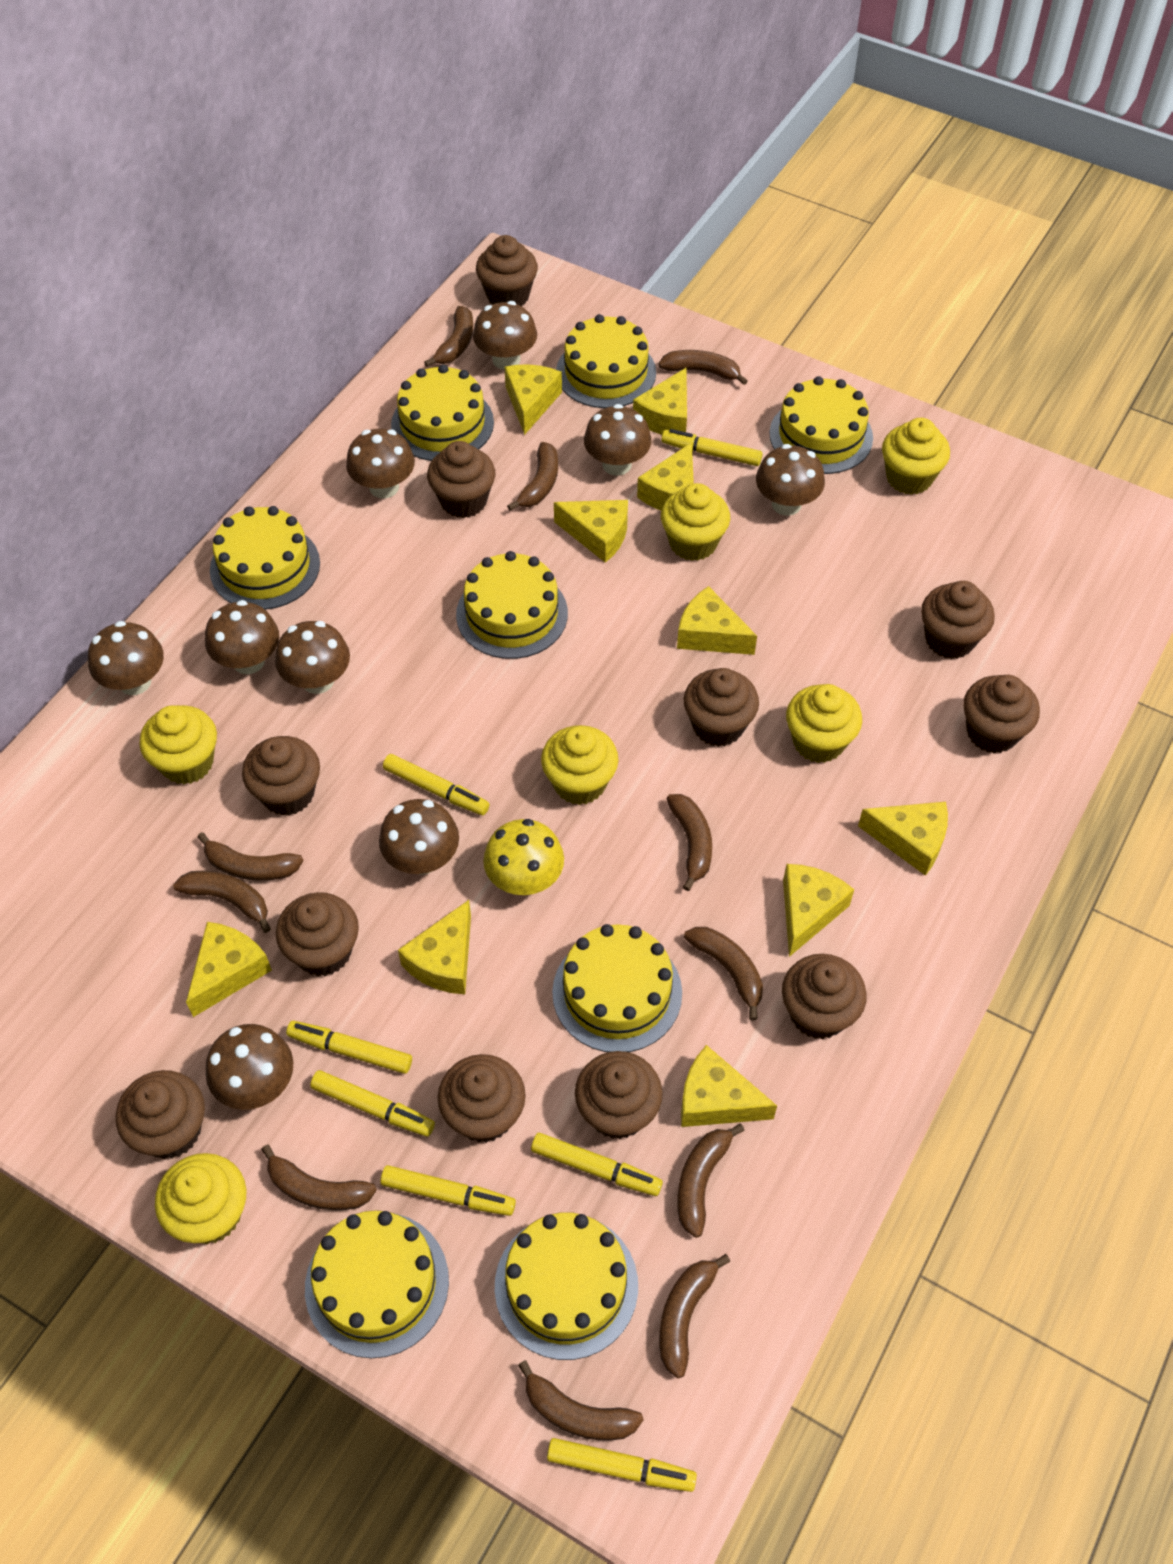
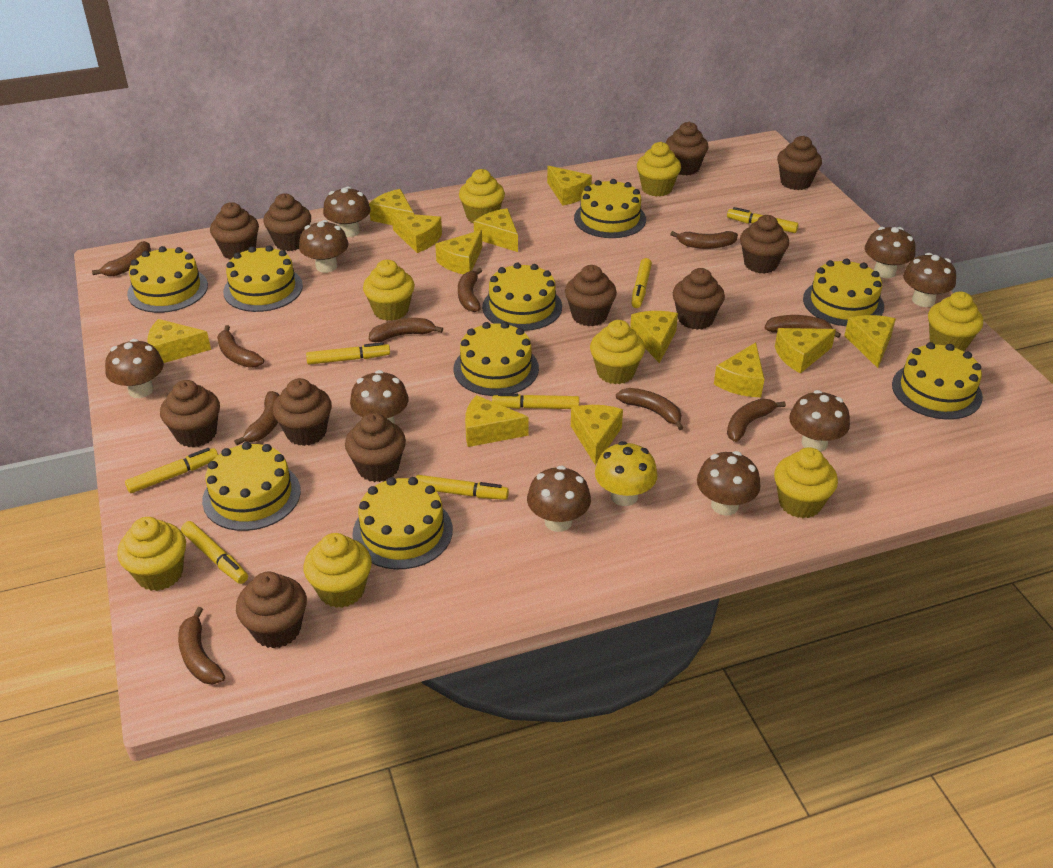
brown banana: [173,871,271,933] [197,832,303,881] [261,1144,377,1210] [424,306,473,367] [507,442,558,511] [518,1360,644,1440] [659,350,748,385] [659,1254,730,1378] [667,794,712,891] [677,1124,745,1238] [684,927,763,1021] = 11 -> [92,241,151,276] [178,607,225,685] [217,325,264,368] [234,391,279,445] [369,318,443,342] [458,268,482,312] [616,388,684,430] [670,231,738,249] [727,399,786,442] [765,315,841,338] = 10
yellow cake: [210,506,320,610] [305,1210,449,1358] [391,364,494,461] [456,551,568,659] [495,1212,638,1360] [552,924,682,1052] [556,314,656,408] [769,376,873,474] = 8 -> [127,246,208,313] [202,442,301,531] [223,246,303,312] [352,477,453,569] [454,322,539,396] [482,263,562,331] [574,179,646,238] [803,258,884,326] [892,342,983,419] = 9
yellow cheese: [186,922,272,1017] [398,900,471,994] [505,364,562,435] [554,500,628,563] [633,368,687,435] [637,442,694,510] [677,586,757,655] [681,1045,777,1127] [783,864,854,957] [858,802,948,876] = 10 -> [148,319,211,363] [369,189,414,225] [392,213,442,253] [435,230,482,274] [465,395,529,447] [474,208,518,252] [547,166,592,206] [571,405,623,465] [630,311,678,364] [714,342,764,397] [775,328,836,374] [844,315,896,368] = 12
yellow cupcake: [140,705,217,784] [155,1153,247,1244] [541,725,619,805] [661,483,730,561] [786,684,862,763] [882,418,950,495] = 6 -> [117,517,186,591] [303,533,372,608] [363,260,415,321] [459,169,505,224] [590,320,645,384] [637,142,681,197] [774,447,838,518] [928,291,983,351] = 8

